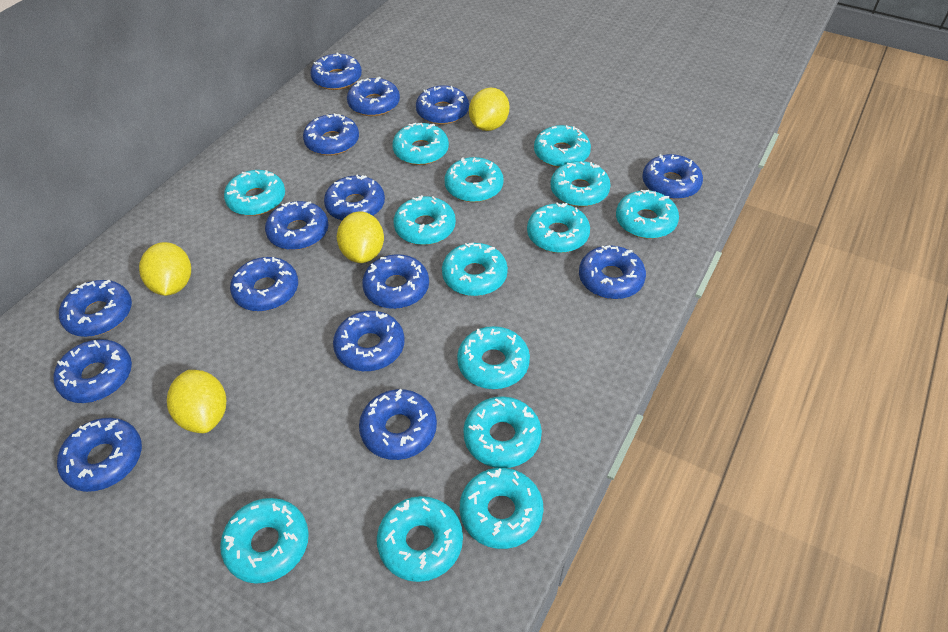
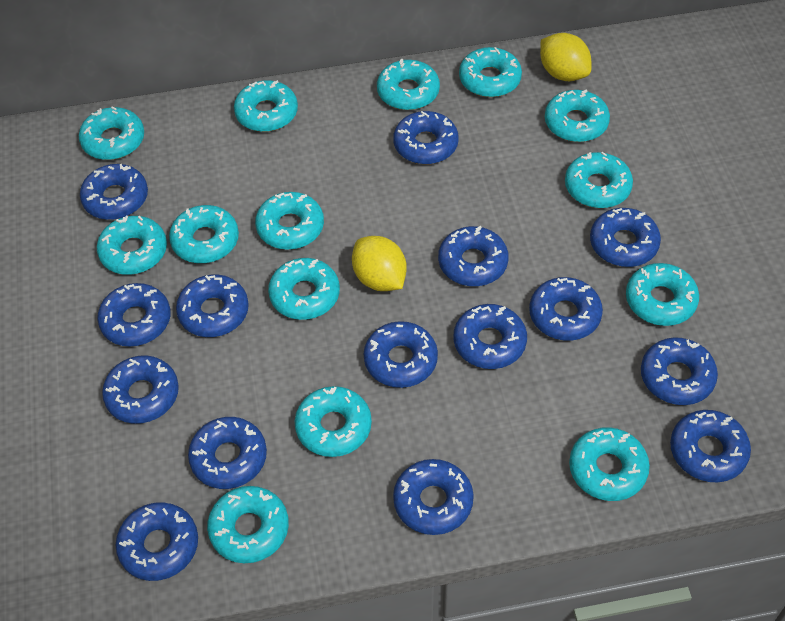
yellow lemon: [139,242,191,296] [167,370,226,433] [337,211,384,263] [469,88,509,131] = 4 -> [352,236,407,291] [540,33,592,81] = 2

